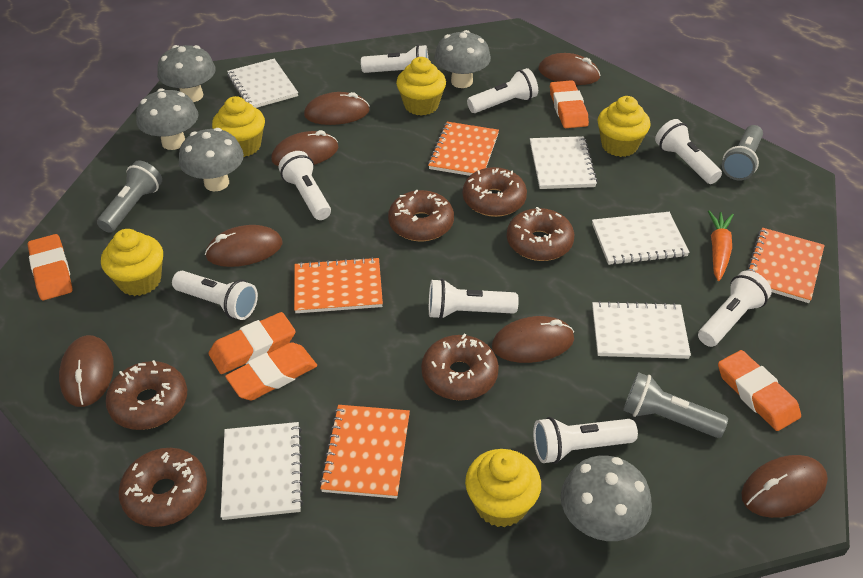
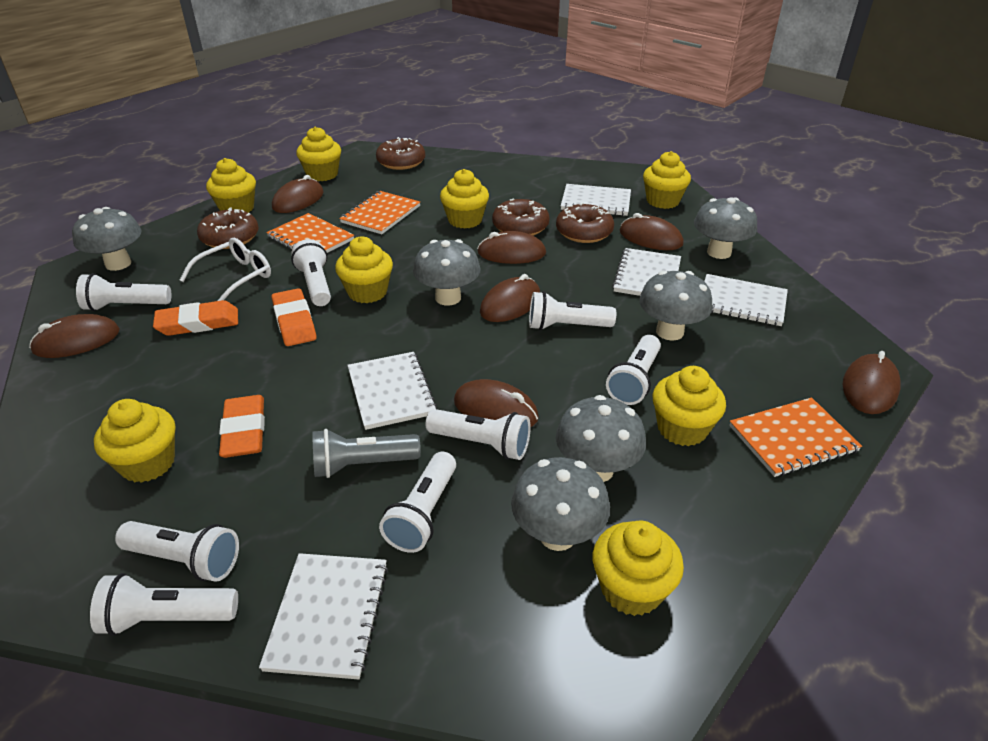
brown donut: [105,360,187,430] [118,448,207,527] [388,189,454,241] [421,334,499,401] [463,167,527,217] [507,207,574,261] = 6 -> [197,207,259,249] [376,137,425,170] [492,198,550,236] [556,203,614,243] = 4
grey flashlight: [97,160,162,233] [623,372,728,438] [722,125,763,180] = 3 -> [312,429,421,478] = 1
grey mushroom: [136,88,198,150] [157,45,216,102] [179,128,244,191] [434,30,491,88] [561,456,652,541] = 5 -> [72,207,142,271] [413,239,481,305] [511,457,610,551] [556,395,646,482] [639,271,713,341] [694,197,757,259] = 6
orange carrot: [708,210,734,281] = 1 -> none = 0
orange eraser: [28,234,73,300] [209,312,296,374] [225,342,317,400] [550,80,589,128] [718,350,801,431] = 5 -> [153,300,238,336] [219,395,265,458] [271,288,316,346] = 3
orange notebook: [294,257,383,313] [319,405,410,499] [428,122,499,176] [747,228,825,303] = 4 -> [266,213,354,253] [339,191,420,234] [729,398,862,477] = 3
white glasses: none = 0 -> [180,238,271,301] = 1
yellow cupcake: [101,229,163,296] [212,96,265,157] [396,57,446,116] [465,449,541,528] [597,96,651,157] = 5 -> [94,399,175,483] [206,158,256,213] [296,127,341,181] [335,237,393,303] [440,169,489,229] [593,520,684,616] [643,151,691,209] [652,366,726,446] = 8

